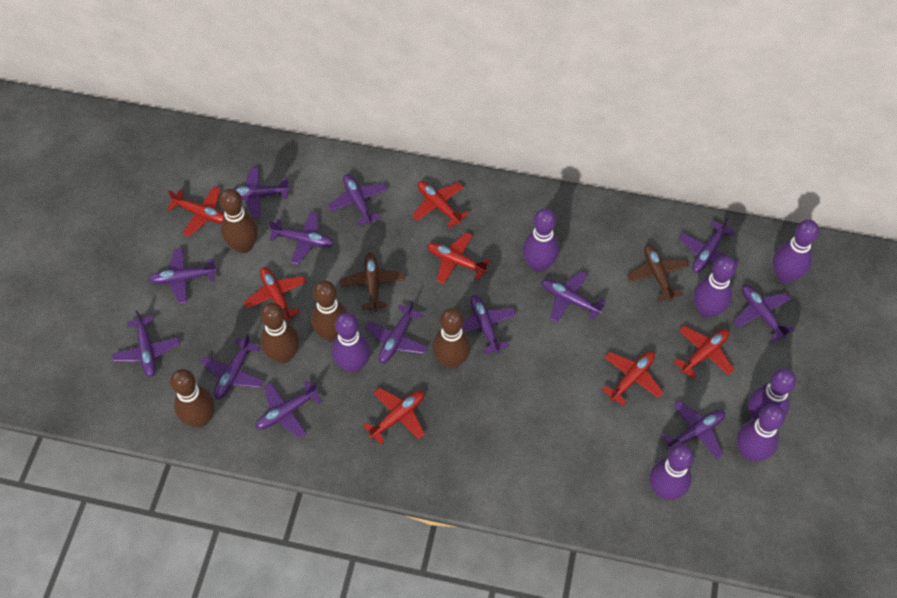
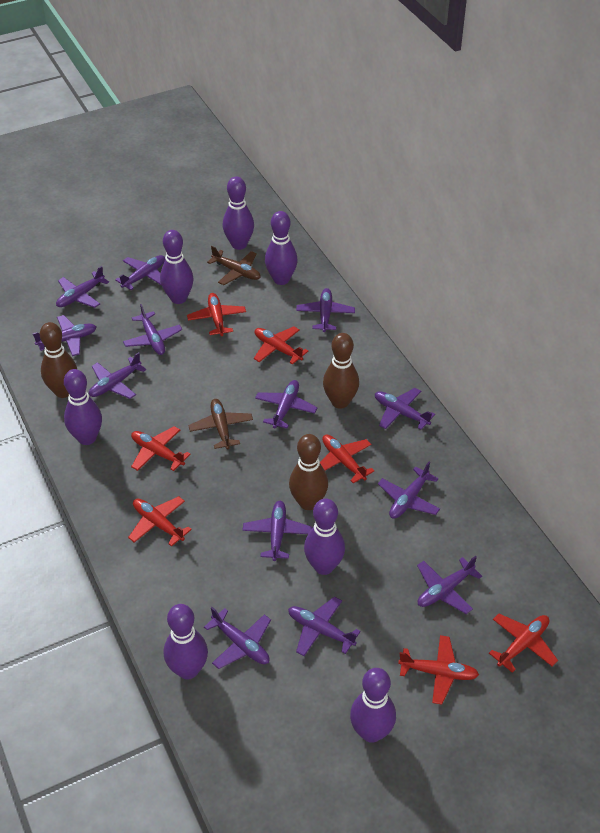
brown bowling pin: [170,369,215,427] [219,189,258,253] [260,303,299,363] [311,280,347,342] [432,308,471,369] = 5 -> [40,322,77,398] [289,434,328,510] [323,333,359,409] = 3

